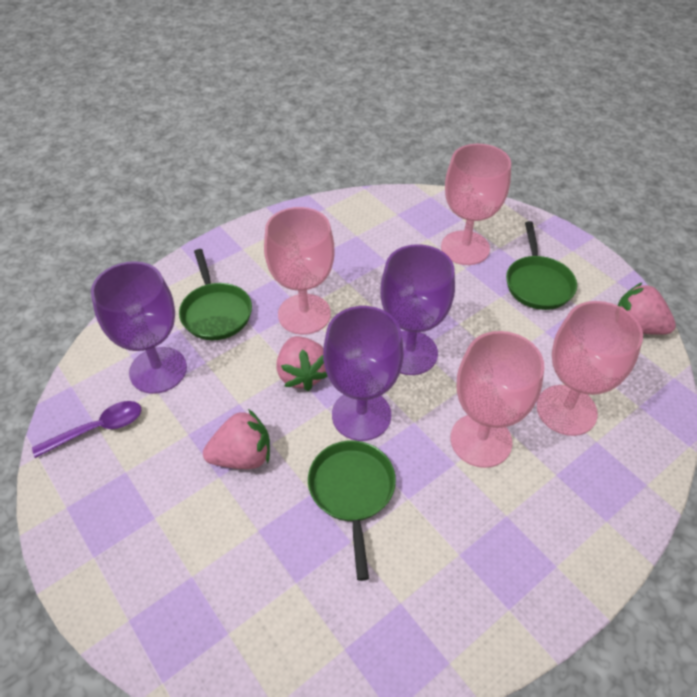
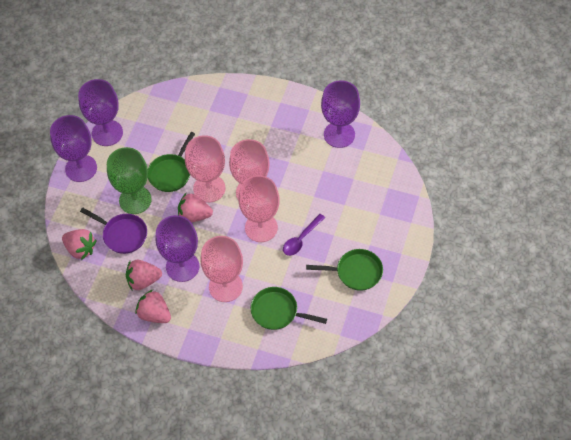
green goblet: none = 0 -> [107,147,152,214] = 1
pink strawberry: [203,409,270,469] [277,336,328,391] [617,282,676,335] = 3 -> [62,229,97,260] [126,260,162,290] [135,290,171,323] [178,193,213,223] = 4
purple goblet: [91,261,187,394] [323,306,404,441] [380,244,455,375] = 3 -> [50,115,97,182] [78,79,123,146] [155,215,199,282] [321,80,360,148] = 4
purple pan: none = 0 -> [80,208,147,254] = 1

